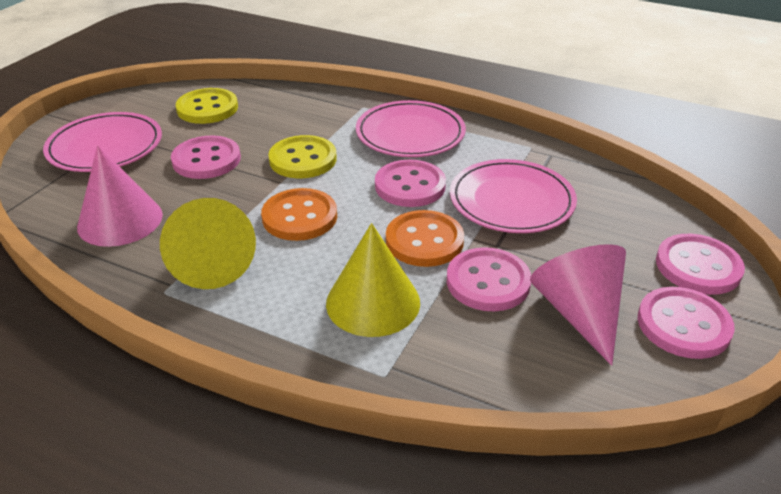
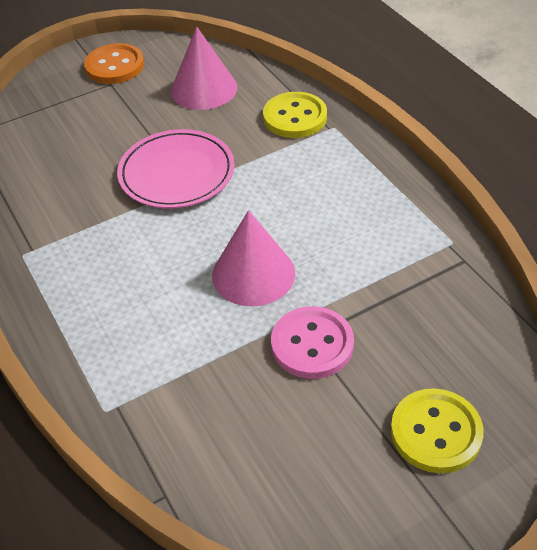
orange button: [261,188,337,241] [386,210,464,267] = 2 -> [84,43,144,84] = 1
pink button: [171,136,241,179] [375,160,446,207] [447,247,531,311] [638,287,735,359] [656,234,745,295] = 5 -> [271,306,354,379] = 1
pink plate: [43,112,162,172] [356,100,466,157] [450,159,577,233] = 3 -> [117,129,235,208] = 1
yellow cone: [160,198,256,289] [326,223,420,337] = 2 -> none = 0

